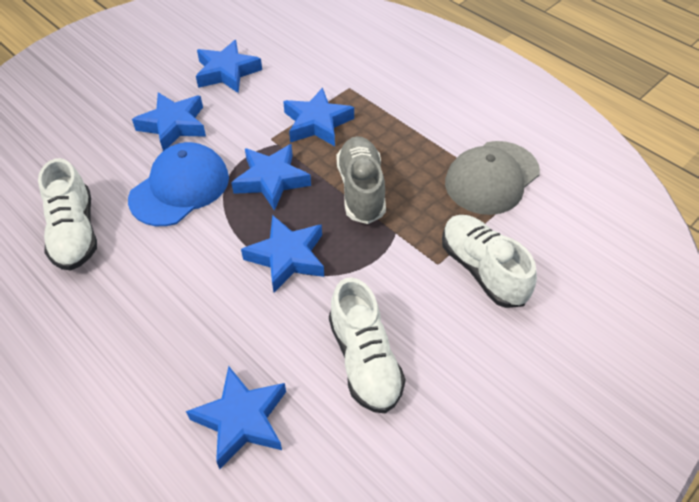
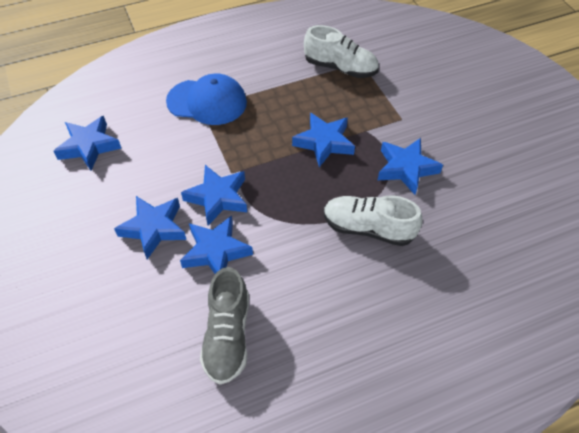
grey cap: [445,141,540,215] = 1 -> none = 0
white shoe: [38,158,97,271] [329,278,406,413] [442,215,537,308] = 3 -> [304,25,379,78] [324,196,423,246] = 2

